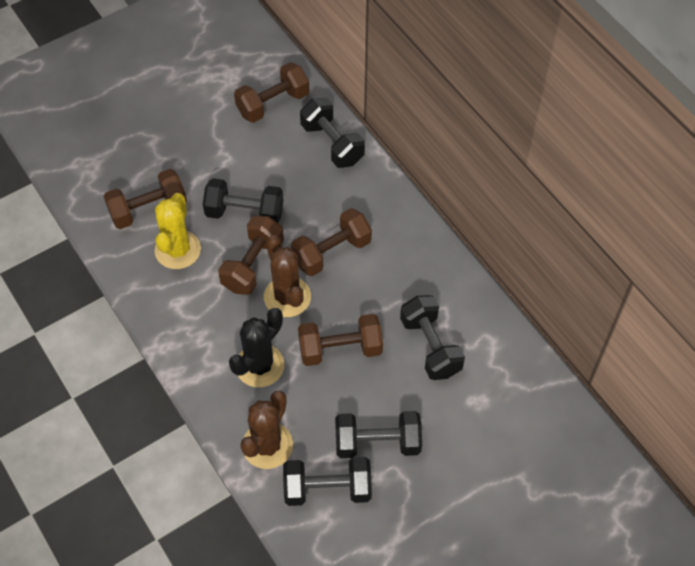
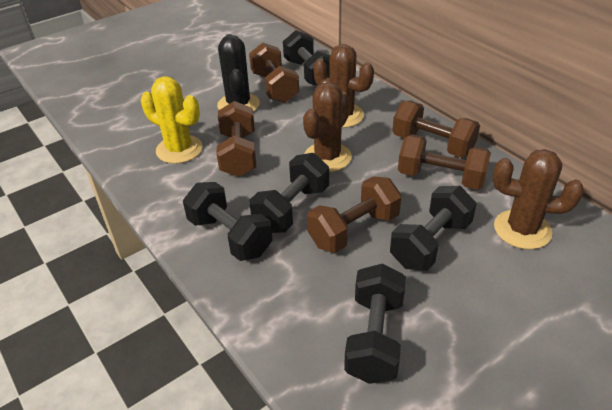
brown cactus: [240,390,293,469] [264,235,311,317] = 2 -> [303,82,352,172] [313,44,374,128] [493,149,584,250] = 3

